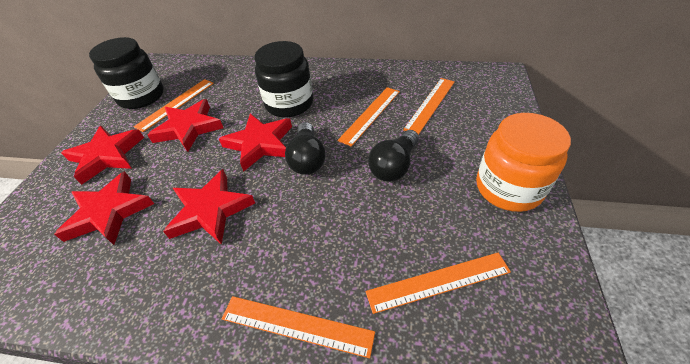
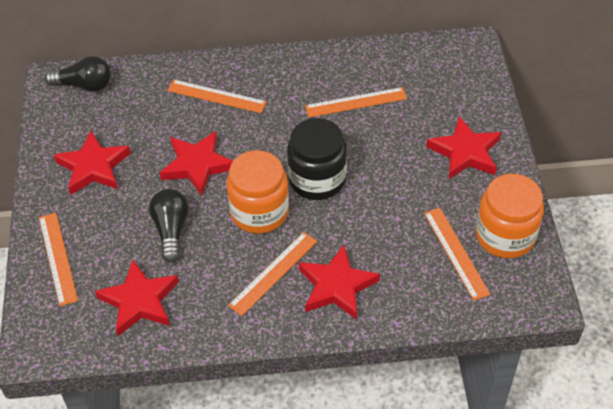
black jar: [89,37,164,109] [254,41,313,118] = 2 -> [287,118,347,200] = 1
orange jar: [476,113,571,212] = 1 -> [227,150,289,234] [476,174,544,259] = 2

